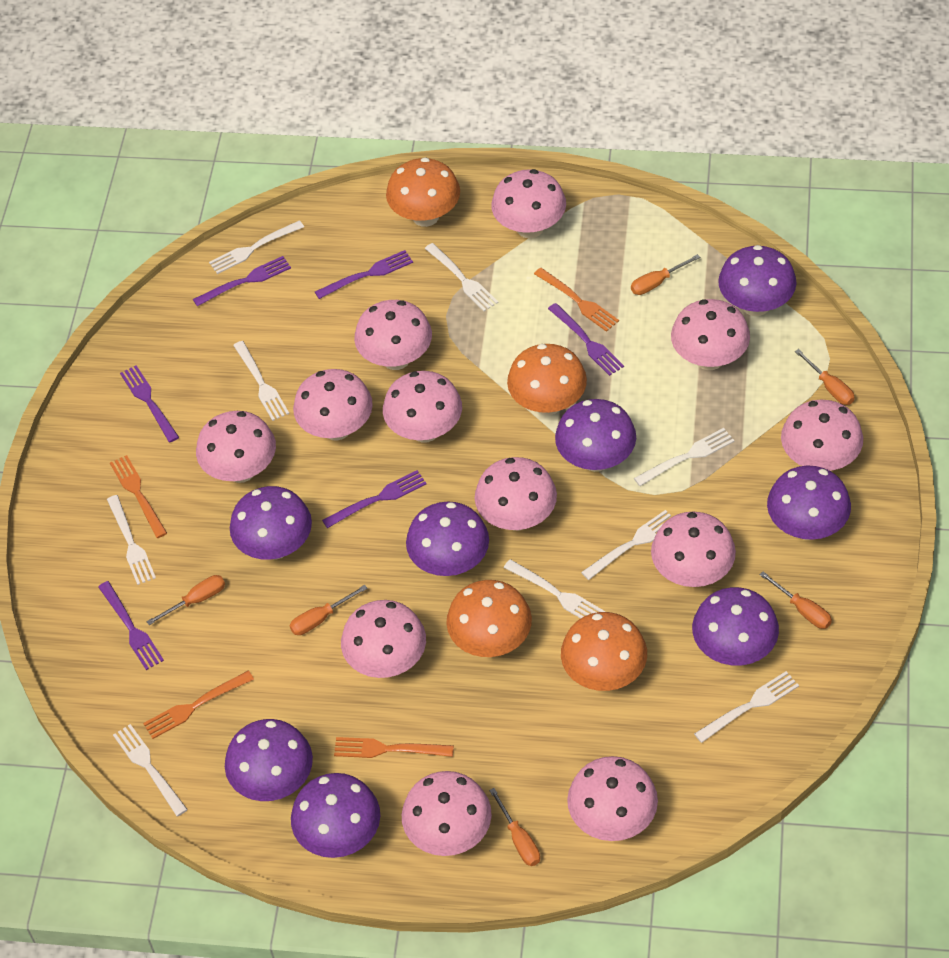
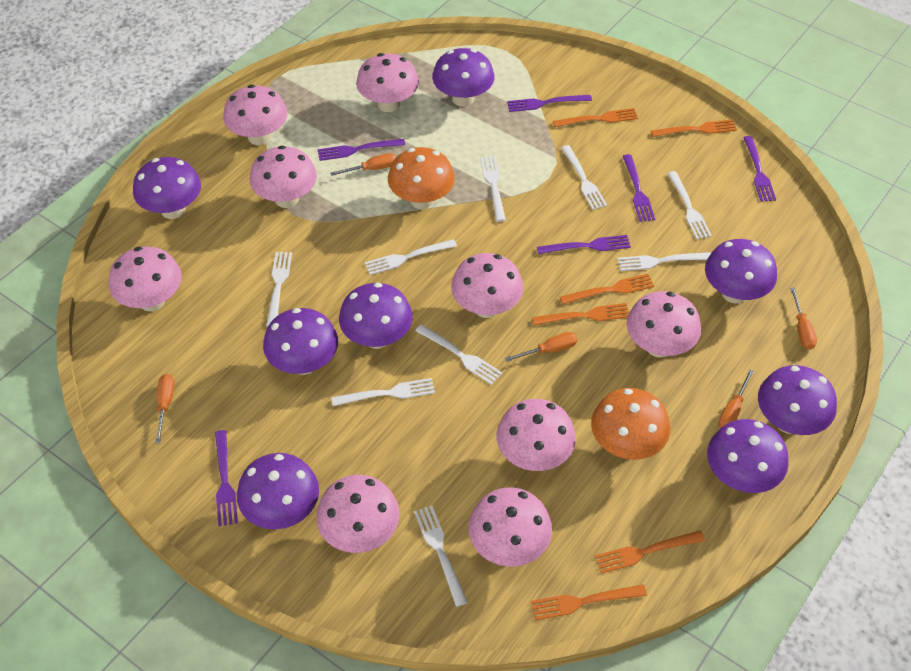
orange fork: [110,455,167,538] [143,671,254,739] [334,737,454,758] [534,268,619,332] = 4 -> [531,584,647,620] [532,303,629,326] [553,108,638,127] [560,274,654,304] [594,530,705,574] [651,119,737,137] = 6
orange mushroom: [386,157,460,227] [446,580,532,657] [507,344,587,415] [561,612,647,691] = 4 -> [388,147,455,209] [591,388,670,460] = 2
orange screwdriver: [146,575,225,625] [290,585,368,635] [489,788,540,866] [631,254,700,295] [760,572,832,629] [795,349,854,405] = 6 -> [155,374,174,443] [330,153,396,176] [505,332,578,362] [718,369,754,429] [790,288,817,350] = 5
pink mushroom: [196,411,276,483] [293,369,373,441] [341,600,426,678] [354,300,432,370] [383,371,462,443] [402,771,492,856] [475,457,557,531] [491,169,566,238] [567,756,658,841] [651,512,736,587] [671,299,750,370] [781,400,863,471] = 12 -> [109,247,182,311] [223,85,288,145] [250,145,317,208] [316,475,399,553] [356,53,419,112] [451,253,523,318] [468,487,552,567] [497,399,576,471] [627,291,701,358] = 9

